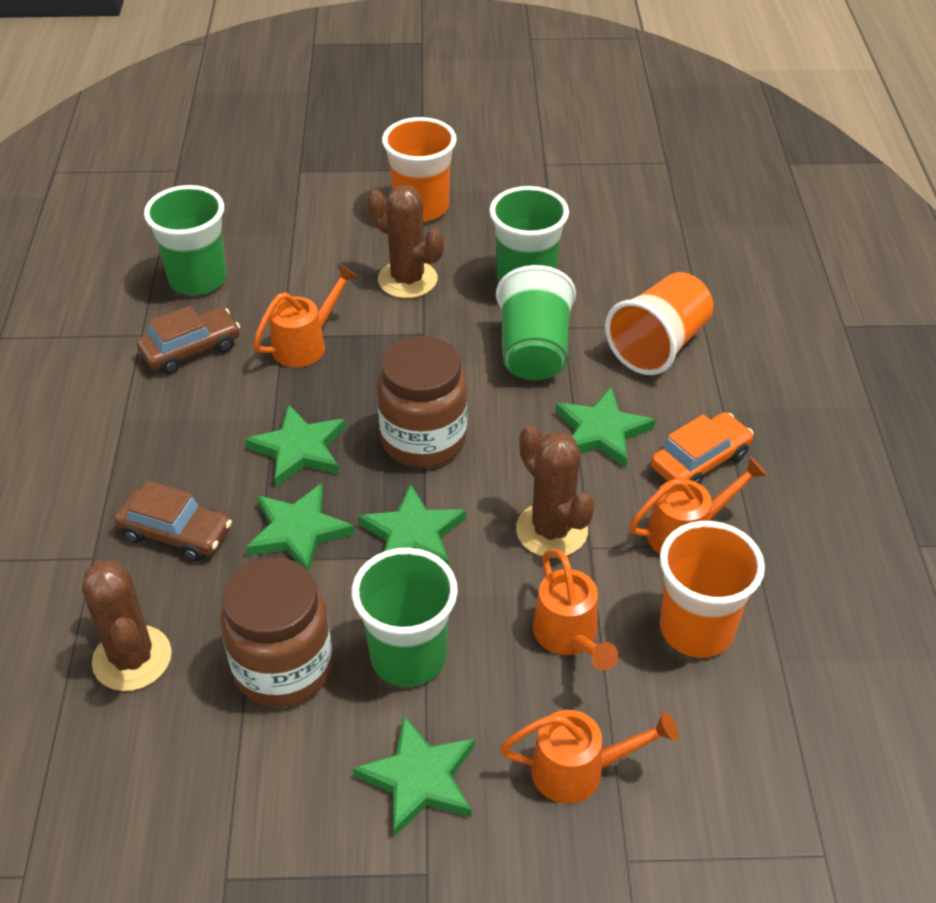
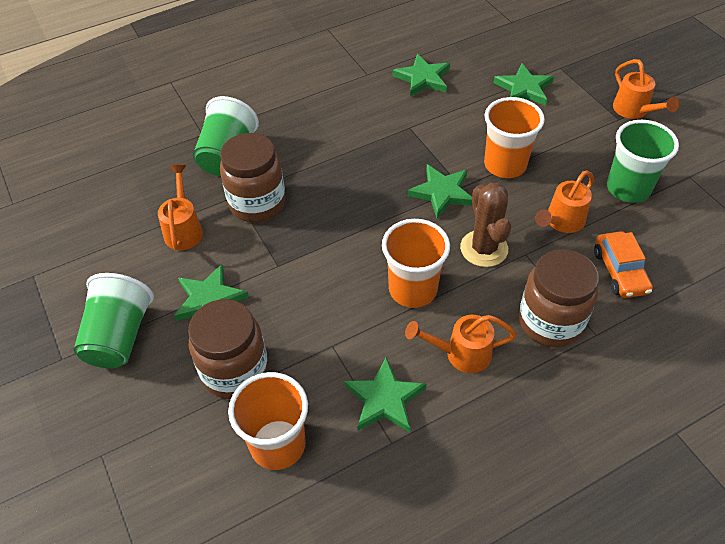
brown cactus: [82,560,172,691] [367,185,444,298] [516,425,595,558] = 3 -> [460,183,511,267] = 1
brown car: [114,481,232,561] [137,306,240,374] = 2 -> none = 0
brown jar: [220,557,333,707] [377,336,467,468] = 2 -> [188,299,268,399] [220,133,286,222] [519,249,599,347] = 3
green cup: [144,185,227,295] [352,548,458,687] [489,186,569,282] [496,265,576,381] = 4 -> [74,273,154,368] [193,96,259,176] [607,120,679,203] = 3

